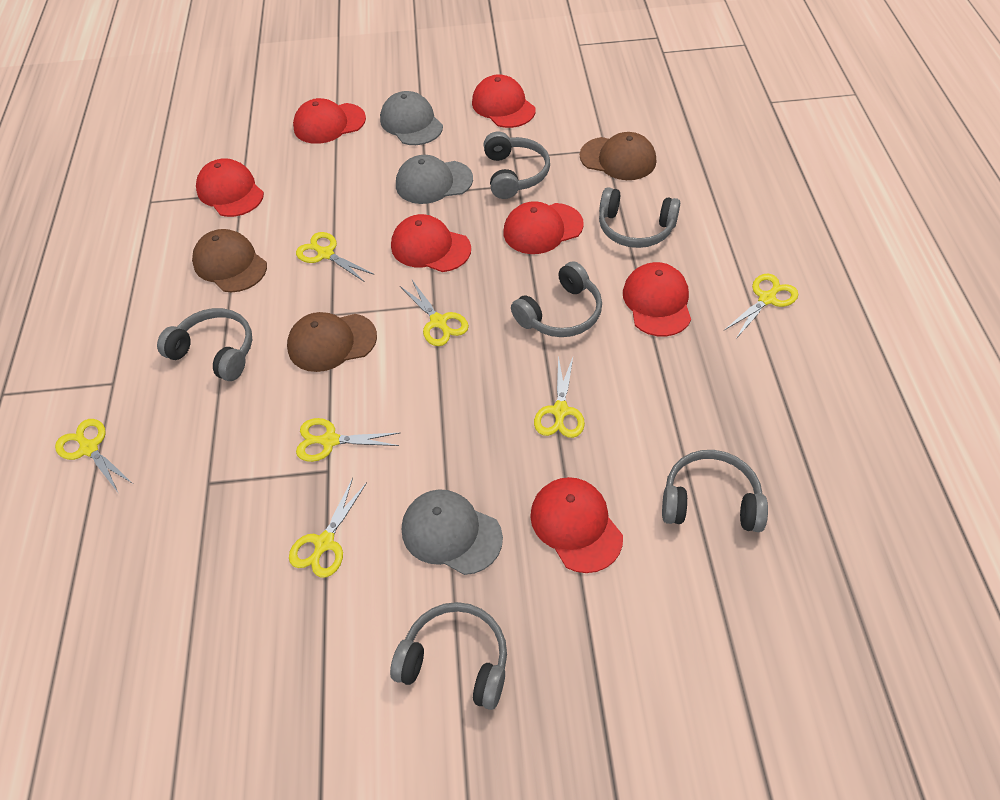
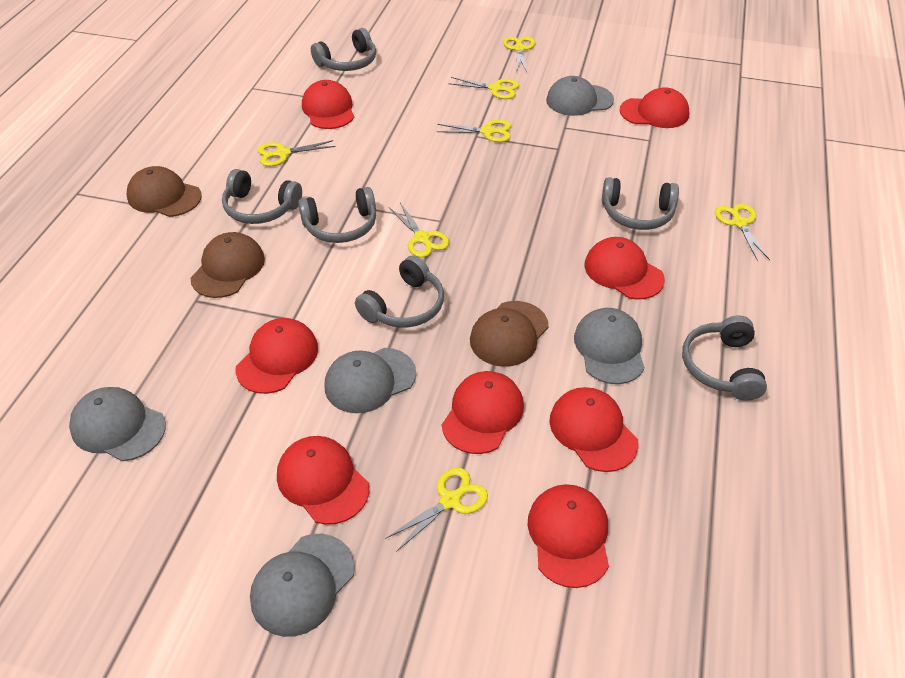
grey cap: [380,91,443,145] [396,155,473,204] [402,489,503,575] = 3 -> [69,387,166,461] [250,534,355,637] [325,348,416,413] [546,76,614,116] [574,308,645,384] = 5
red cap: [196,158,264,217] [293,98,366,144] [391,214,471,272] [472,74,536,128] [503,201,584,254] [530,477,623,573] [623,262,691,337] = 7 -> [236,318,318,394] [277,436,369,525] [302,80,354,129] [442,371,524,454] [528,484,609,588] [549,387,639,472] [584,237,665,300] [620,87,689,128] = 8

